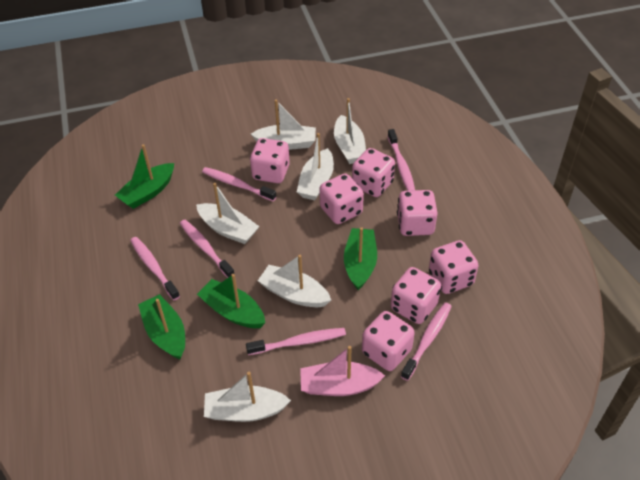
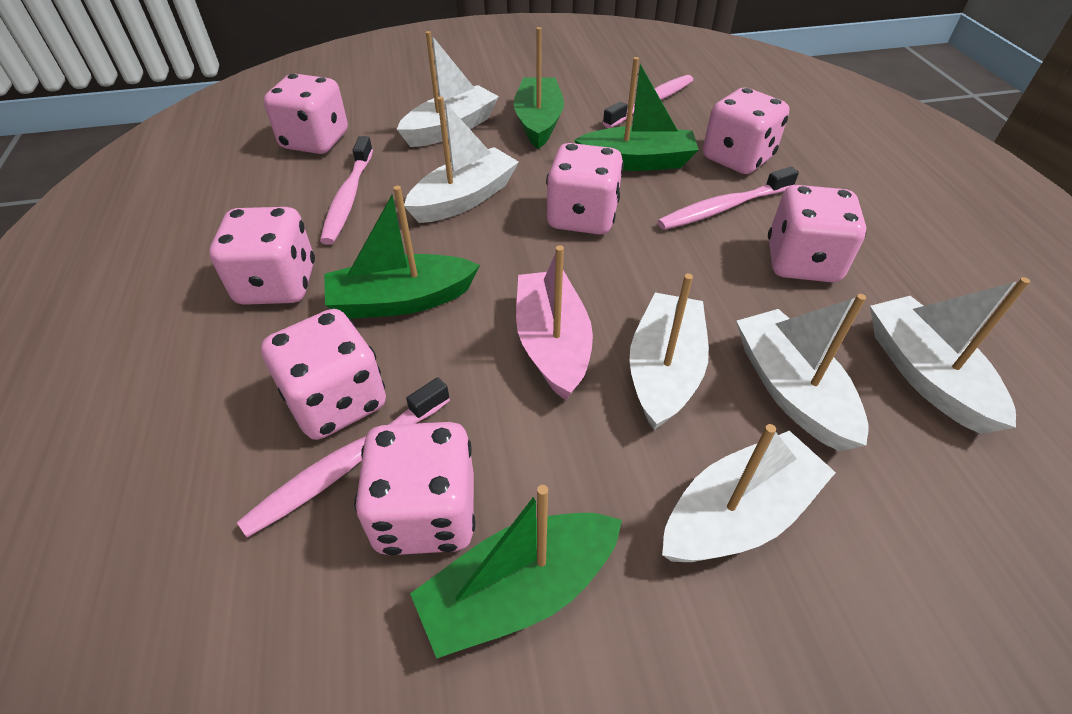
pink toothbrush: [130,237,180,300] [180,220,234,278] [202,167,277,201] [246,328,346,355] [388,129,415,191] [401,302,452,381] = 6 -> [237,377,450,538] [320,136,373,245] [603,75,693,128] [657,167,799,230] = 4

